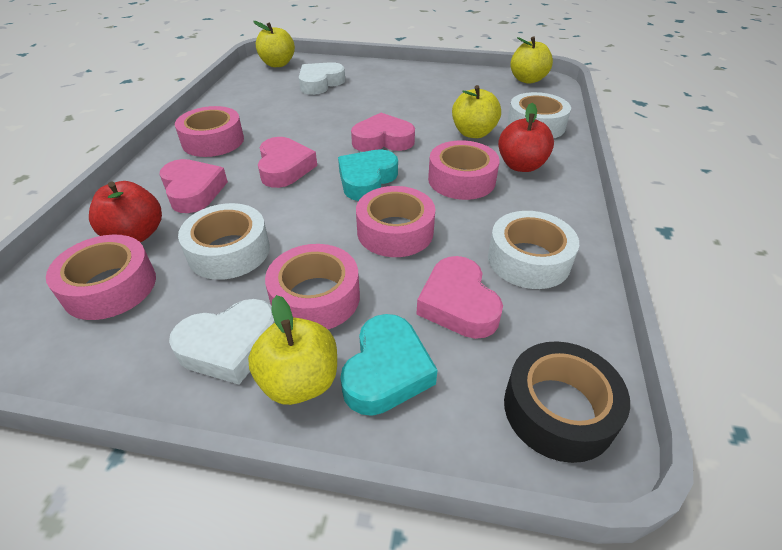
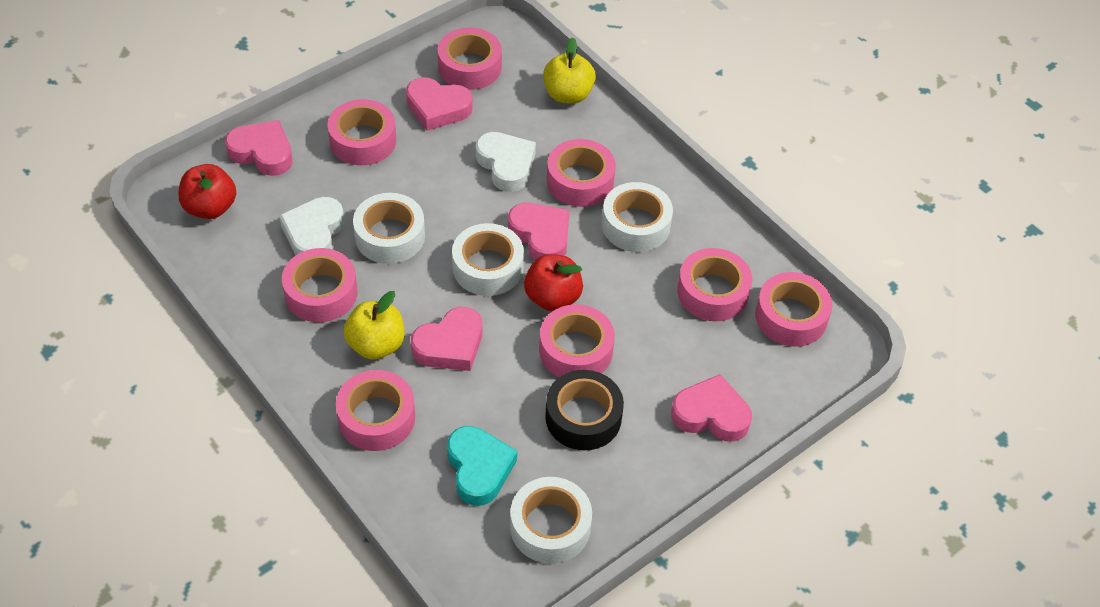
pink heart: [159,159,228,213] [258,137,317,188] [351,113,415,152] [416,256,503,339] = 4 -> [225,120,293,176] [406,77,473,131] [411,307,482,371] [508,203,569,260] [671,374,752,442] = 5
pink tape: [46,235,156,320] [175,106,244,157] [265,244,360,329] [356,186,435,257] [428,140,500,200] = 5 -> [282,248,357,322] [327,99,396,165] [336,370,415,451] [437,27,502,90] [539,304,615,377] [547,139,616,207] [677,248,752,321] [755,272,832,347] = 8
turquoise heart: [338,149,398,201] [340,314,438,416] = 2 -> [447,426,517,506] = 1
white tape: [178,203,270,280] [488,211,579,289] [507,92,571,138] = 3 -> [353,193,425,264] [452,223,524,296] [510,477,592,564] [602,182,673,252] = 4
yellow apple: [248,295,337,405] [253,21,295,67] [452,85,501,138] [510,36,553,84] = 4 -> [344,291,404,360] [543,37,596,104] = 2

